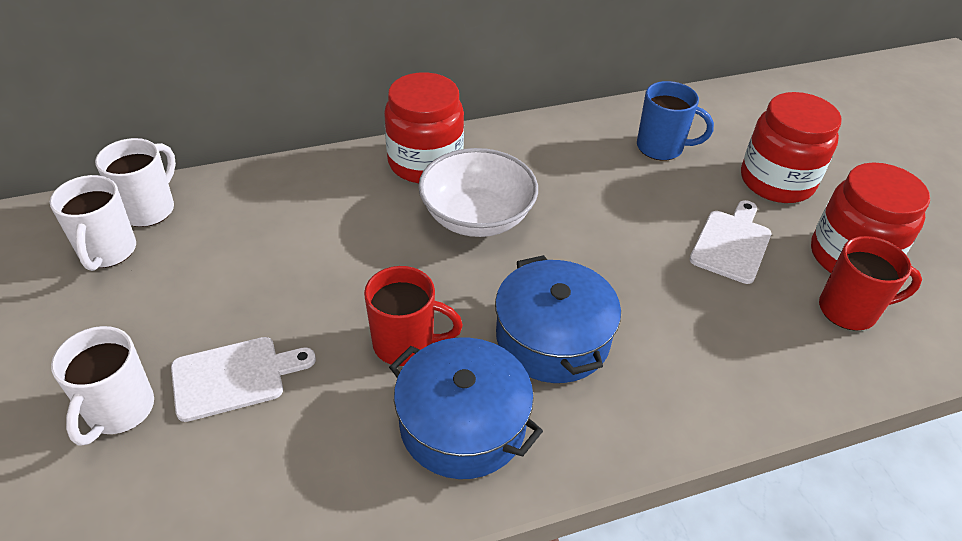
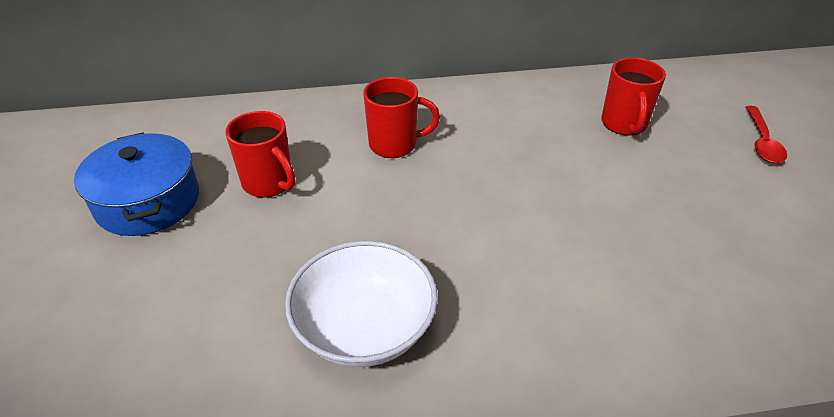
blue mug: [637,81,714,161] = 1 -> none = 0
blue pot: [389,337,543,479] [495,255,621,383] = 2 -> [74,132,199,236] = 1
red jar: [384,72,464,183] [741,92,842,203] [811,162,930,273] = 3 -> none = 0
red mug: [364,266,463,366] [819,236,922,331] = 2 -> [225,111,295,198] [363,77,440,158] [601,58,666,136] = 3
red spoon: none = 0 -> [745,106,787,163] = 1
white cutting board: [171,337,316,422] [689,200,771,284] = 2 -> none = 0
white mug: [50,175,136,271] [51,326,154,446] [95,138,176,227] = 3 -> none = 0

